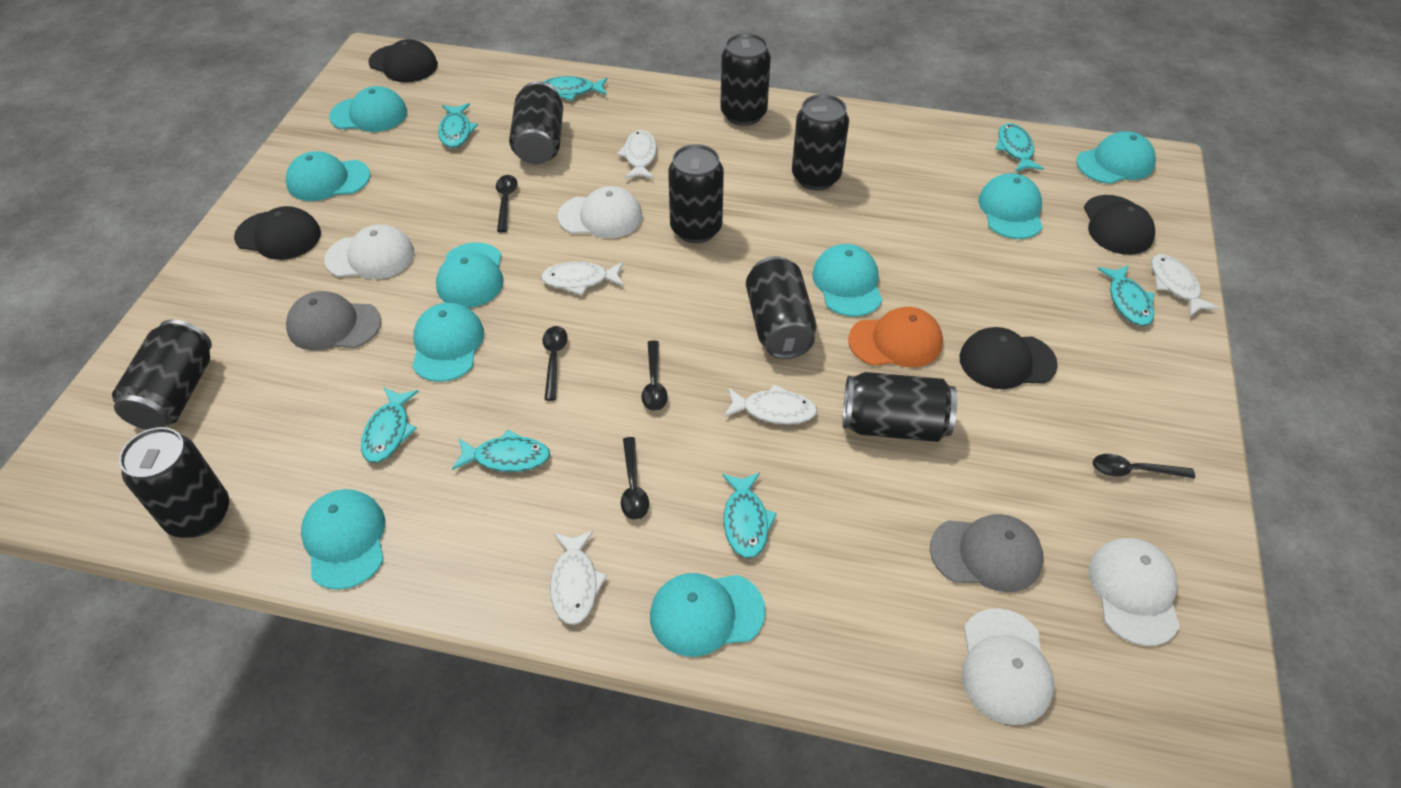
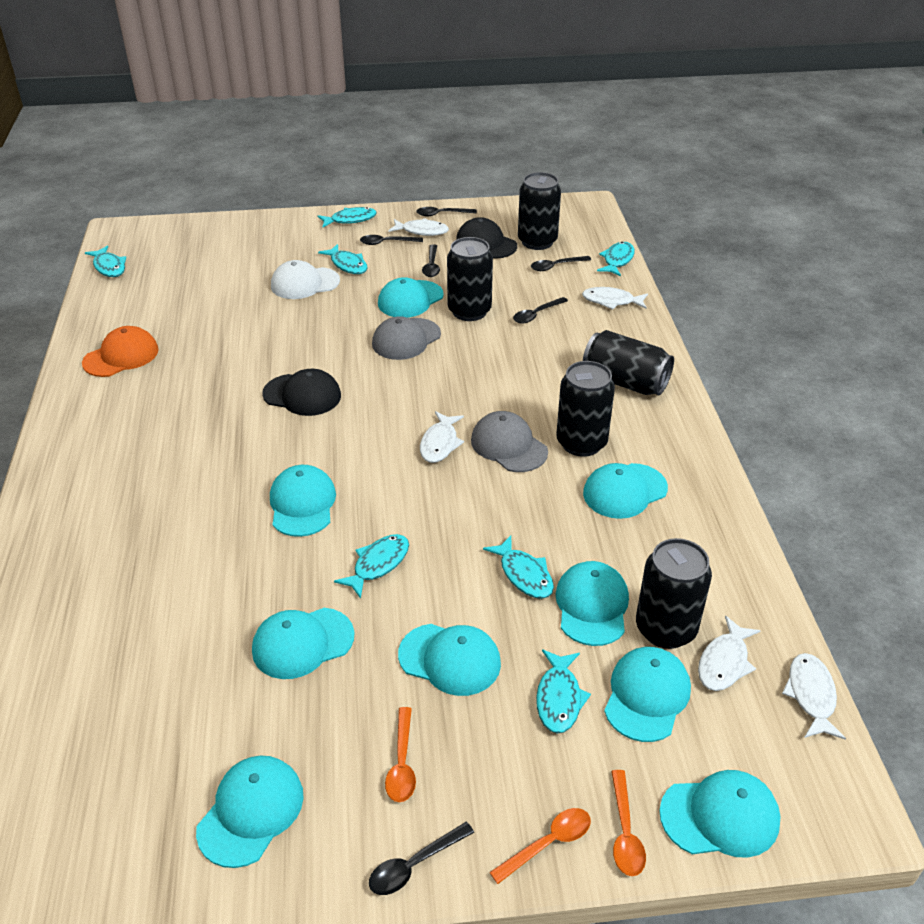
black can: [112,319,212,430] [119,427,229,538] [509,81,563,164] [668,144,724,243] [721,33,771,126] [746,256,816,359] [792,94,849,190] [843,372,957,442] = 8 -> [447,237,493,321] [518,172,561,250] [556,361,615,457] [583,330,674,395] [636,538,712,649] = 5
black cap: [234,206,321,260] [369,39,438,83] [959,327,1058,389] [1084,195,1155,255] = 4 -> [262,369,341,416] [456,217,517,259] = 2
black spoon: [496,175,518,232] [543,326,568,401] [621,437,649,520] [641,340,668,411] [1093,454,1195,479] = 5 -> [360,235,423,245] [369,822,474,895] [416,207,477,217] [422,244,440,277] [513,297,568,323] [531,256,591,271] = 6
orange spoon: none = 0 -> [385,707,416,802] [489,808,591,884] [611,770,646,876] = 3
white cap: [324,224,414,279] [558,186,643,238] [962,608,1054,725] [1089,538,1180,646] = 4 -> [271,260,340,299] = 1

